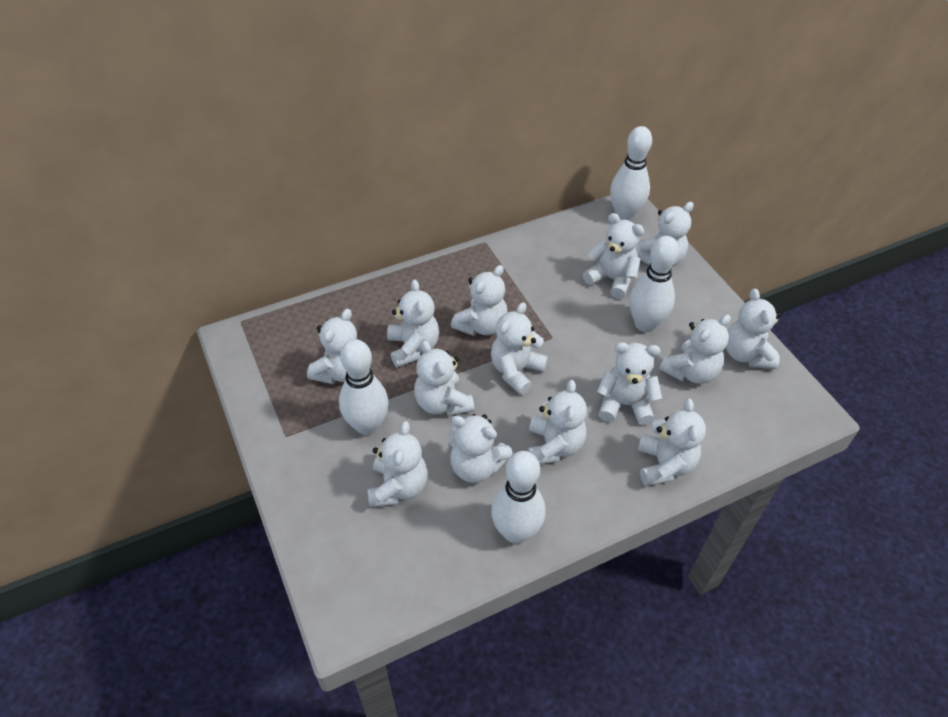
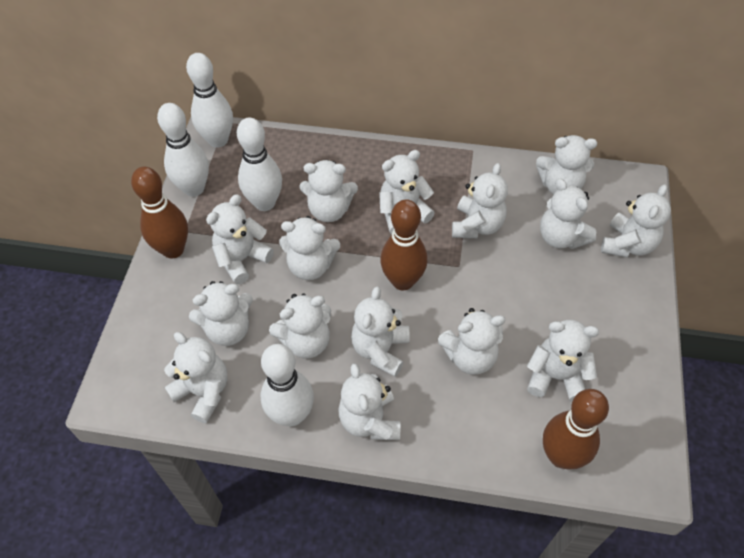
brown bowling pin: none = 0 -> [131,167,188,258] [380,199,428,290] [543,389,609,469] = 3
white teddy bear: [307,309,357,384] [368,421,427,507] [387,279,439,368] [414,340,474,416] [449,414,513,483] [451,265,508,336] [491,302,548,395] [528,380,587,464] [583,213,644,299] [597,342,662,425] [635,202,694,267] [638,398,706,486] [659,314,731,384] [726,288,781,369] = 14 -> [164,332,228,423] [189,281,253,346] [206,194,274,284] [269,294,331,358] [279,216,340,280] [300,160,358,222] [338,363,401,440] [351,286,409,377] [379,150,435,234] [438,308,506,375] [452,163,508,238] [527,320,599,402] [536,135,597,194] [540,179,597,249] [601,184,671,257] = 15

